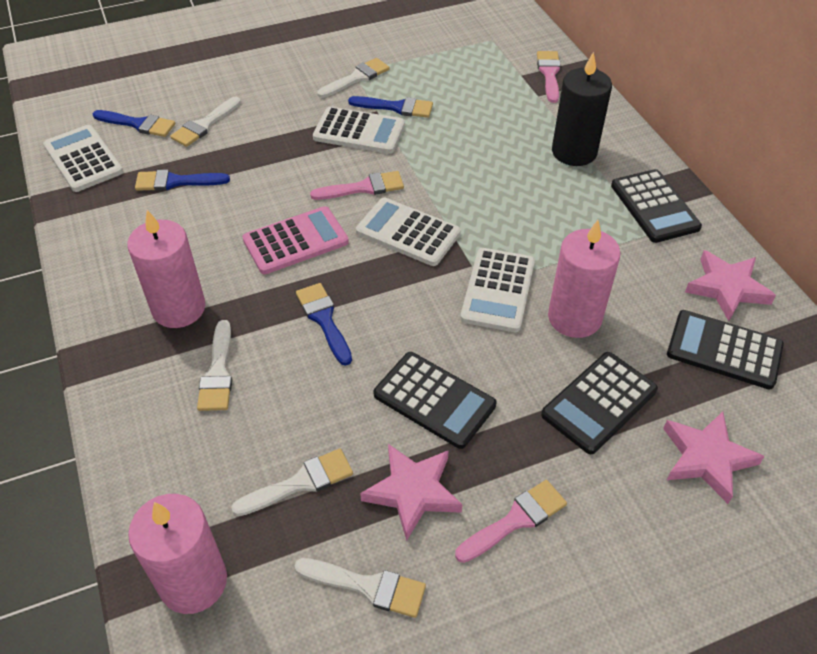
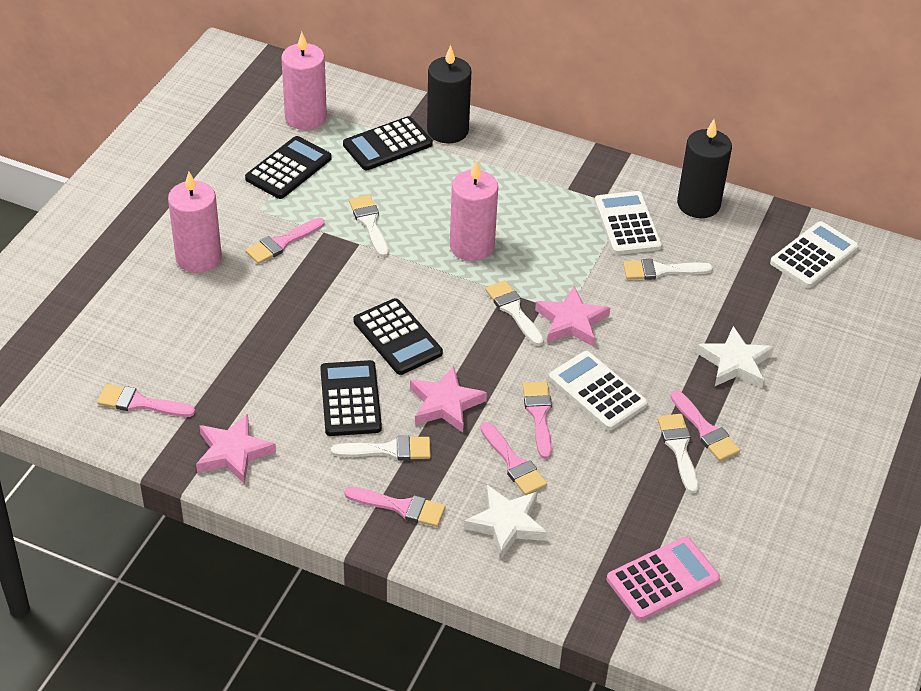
black candle: [552,52,612,166] = 1 -> [427,45,471,143] [677,119,732,218] = 2
blue brush: [92,110,175,137] [135,169,230,191] [296,283,352,366] [348,96,433,118] = 4 -> none = 0
pink brush: [310,171,404,200] [455,480,567,563] [537,51,561,103] = 3 -> [97,384,195,417] [245,218,325,264] [344,487,446,527] [480,422,547,495] [523,382,552,459] [670,390,740,461] = 6
white calculator: [43,125,123,192] [313,107,405,154] [356,198,461,266] [460,248,535,332] = 4 -> [549,351,648,431] [594,191,662,255] [770,221,859,288] = 3
white star: none = 0 -> [464,485,548,559] [696,326,774,388] = 2

